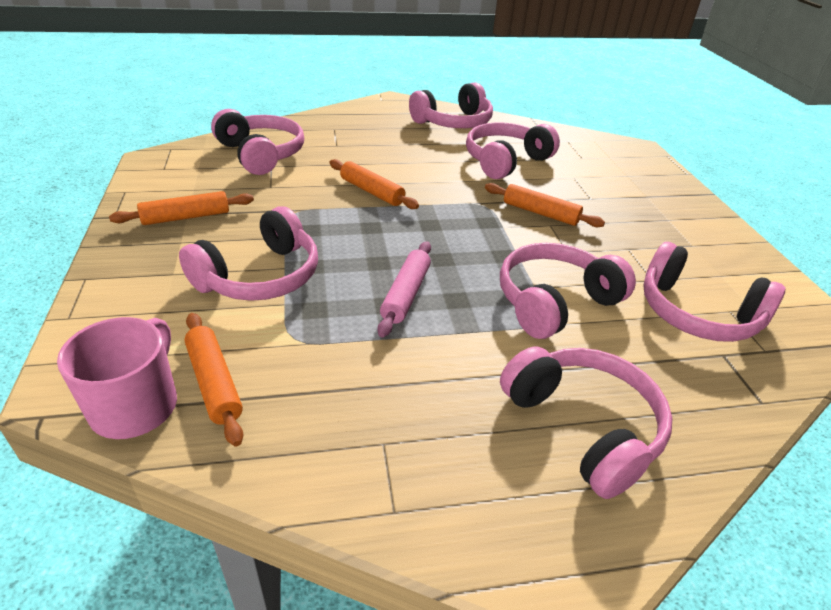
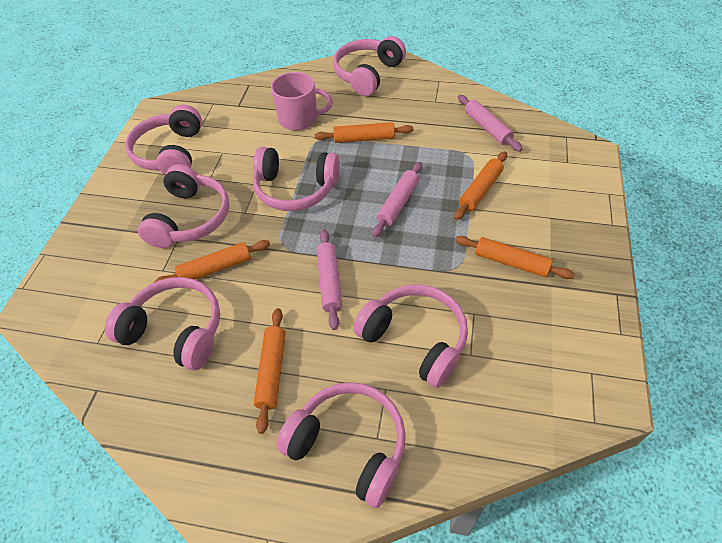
orange rolling pin: [109,191,254,225] [184,313,243,446] [330,159,419,209] [485,183,605,227] = 4 -> [154,240,270,283] [254,308,286,434] [315,122,414,143] [454,151,507,220] [455,236,575,279] = 5
pink rolling pin: [377,241,431,338] = 1 -> [317,229,342,330] [373,162,422,237] [458,95,522,152] = 3

